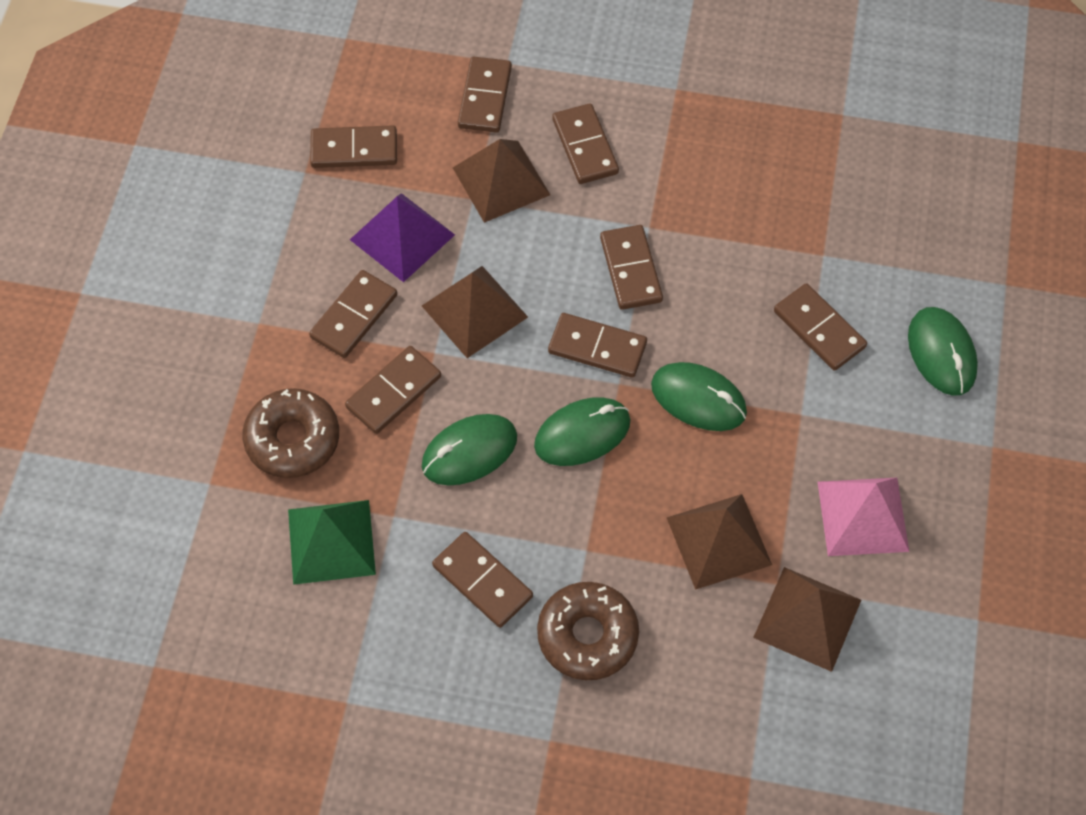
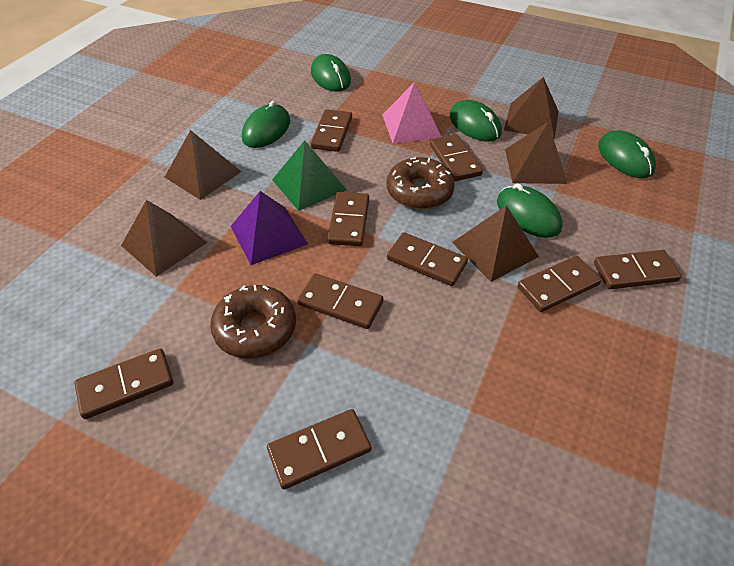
brown pyramid: [422,266,528,358] [453,139,550,223] [667,494,772,590] [753,567,861,672] = 4 -> [121,200,208,277] [165,130,242,200] [452,205,539,282] [504,77,559,139] [505,122,567,184] = 5
green mouse: [422,414,517,486] [534,397,631,466] [651,362,747,431] [908,307,978,396] = 4 -> [242,101,290,148] [311,54,351,92] [449,100,502,142] [497,183,563,238] [598,130,656,178] = 5

